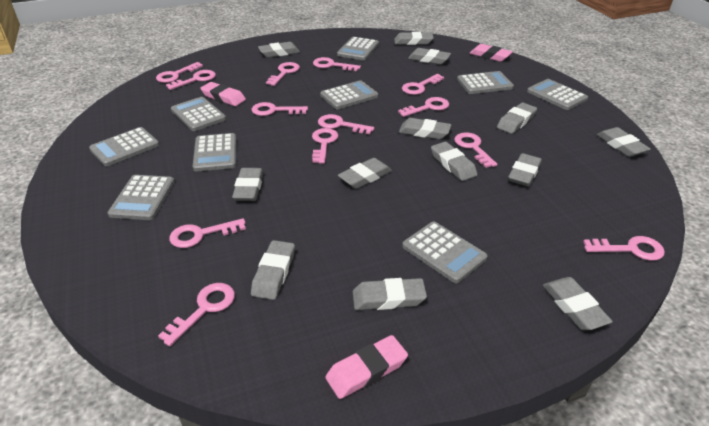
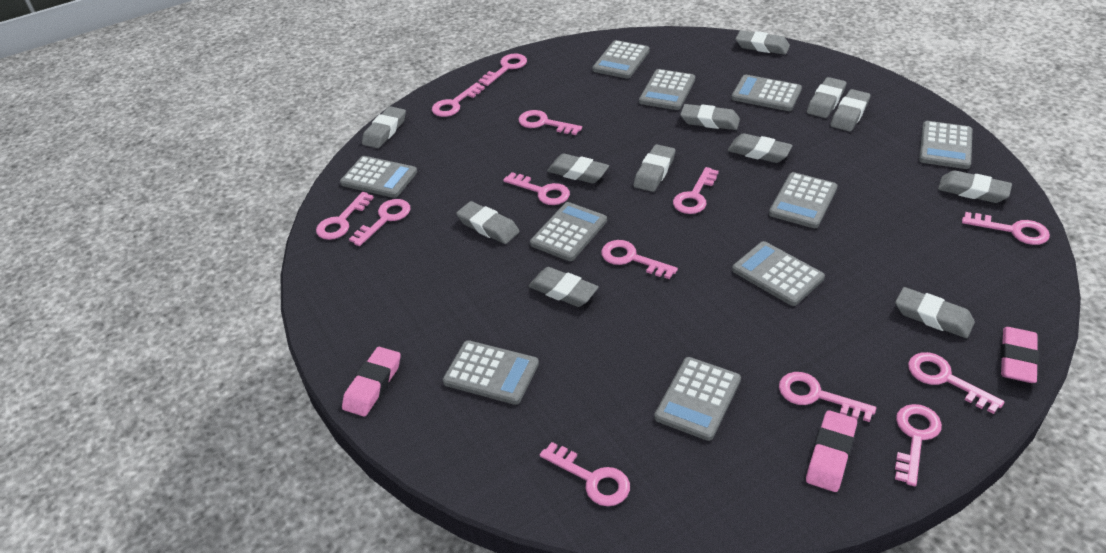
grey calculator: [89,127,159,166] [107,175,175,220] [171,97,226,131] [193,133,236,171] [320,80,378,109] [337,37,379,60] [402,222,488,283] [457,71,514,94] [527,79,588,110] = 9 -> [340,156,417,198] [443,340,539,405] [530,202,607,261] [593,40,650,78] [639,69,695,110] [654,357,741,441] [731,75,802,111] [732,241,825,306] [769,172,838,228] [919,121,973,169] = 10
grey eraser: [232,168,264,201] [251,240,295,300] [258,42,300,58] [338,158,392,189] [353,278,427,310] [394,32,434,45] [399,118,451,139] [408,48,451,65] [431,142,477,181] [497,103,537,134] [508,153,542,186] [543,277,613,330] [597,127,651,157] = 13 -> [362,106,406,148] [456,201,520,244] [528,267,599,307] [547,153,609,184] [633,144,675,192] [680,104,740,130] [728,133,793,163] [736,30,790,55] [807,77,847,118] [830,89,871,132] [895,287,975,338] [938,170,1012,203] = 12

